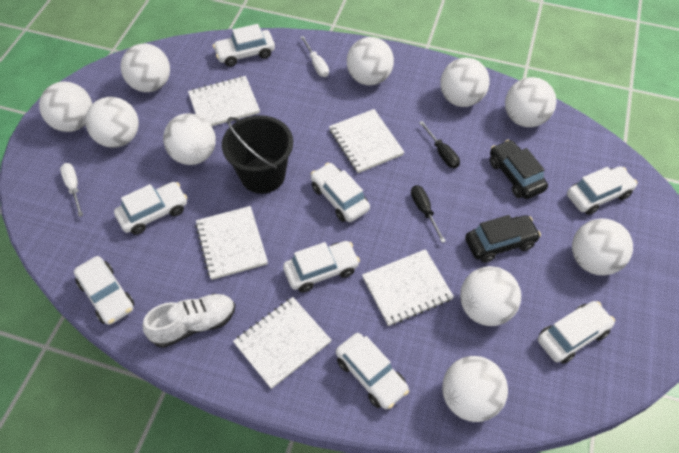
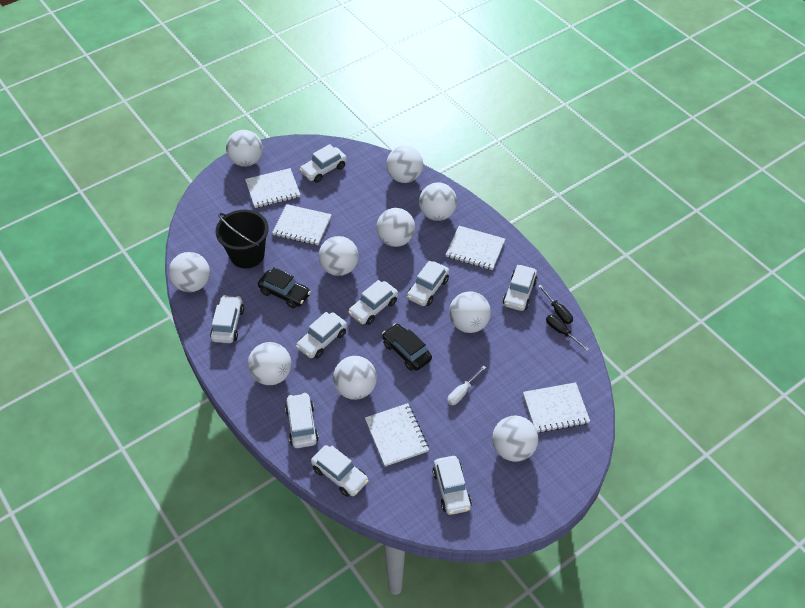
white car: [74,256,135,325] [114,182,187,235] [213,24,275,67] [283,241,360,292] [311,163,370,222] [336,333,409,409] [538,301,615,364] [567,166,638,215] = 8 -> [210,295,244,343] [285,393,319,448] [296,312,347,359] [299,144,347,183] [311,445,369,497] [348,280,398,325] [407,261,449,306] [432,456,472,515] [503,265,537,311] = 9
white screwdriver: [60,163,83,217] [300,36,329,77] = 2 -> [447,366,486,405] = 1
white shoe: [143,294,235,348] = 1 -> none = 0

